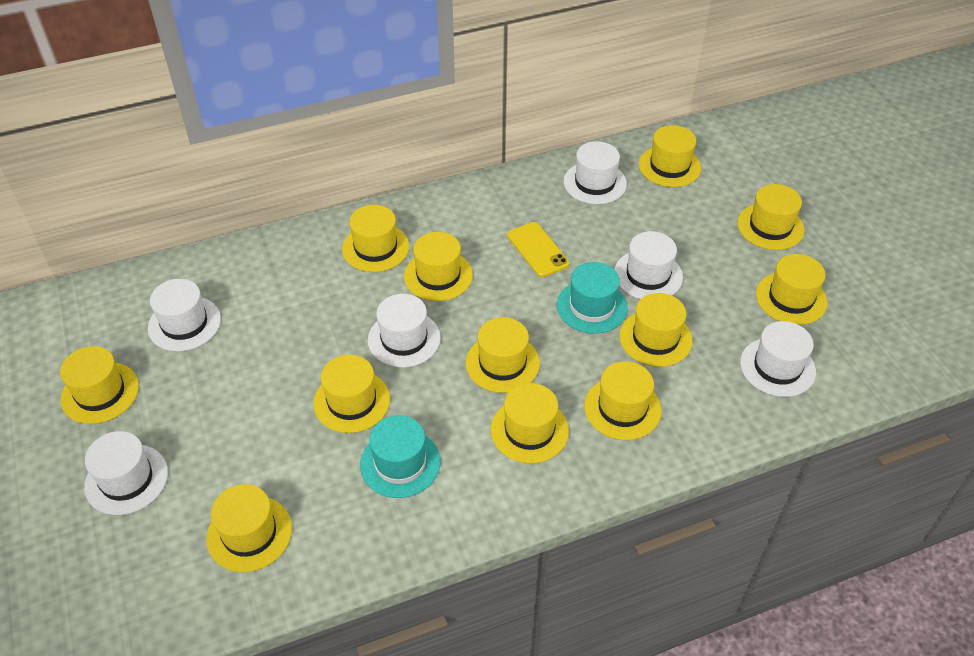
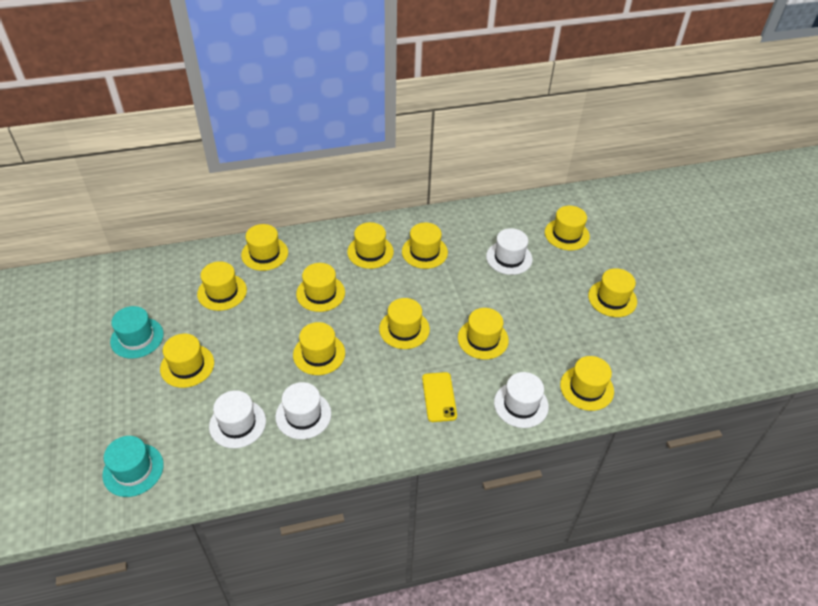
white hat: [84,431,168,515] [148,279,221,352] [368,294,441,368] [564,141,627,204] [614,231,683,299] [740,321,816,397] = 6 -> [209,390,266,448] [275,382,331,439] [486,228,533,275] [494,372,549,428] = 4

